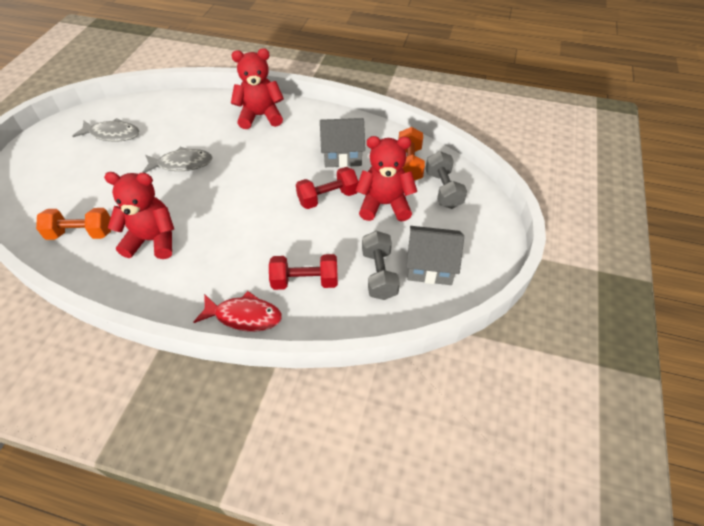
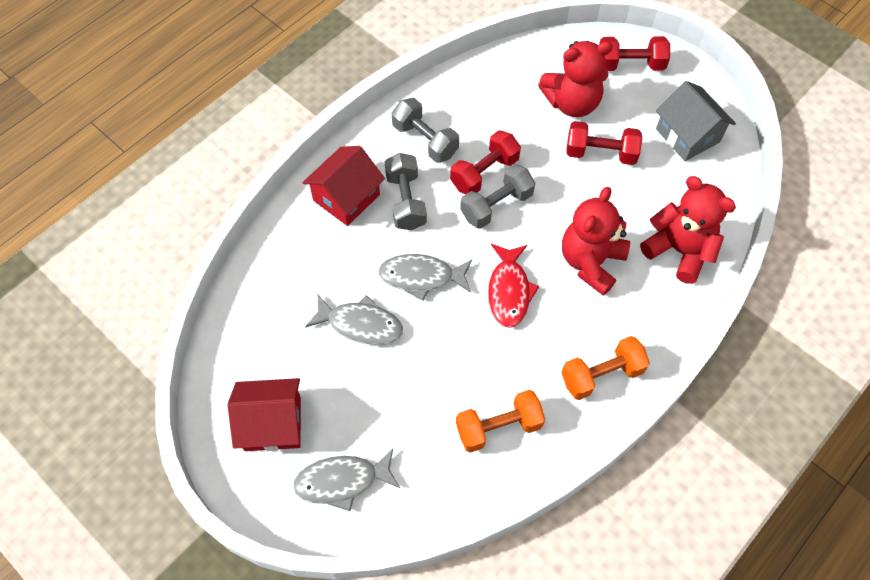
grey dumbbell: [362,231,400,300] [426,151,467,209] = 2 -> [385,153,427,230] [392,98,459,163] [460,164,535,229] = 3
grey fish: [72,118,140,142] [142,147,213,173] = 2 -> [293,449,400,511] [305,295,403,345] [378,254,472,301] = 3
grey house: [320,118,365,167] [406,226,464,285] = 2 -> [656,81,736,161] = 1
red dumbbell: [269,254,338,290] [296,167,359,209] = 2 -> [450,130,521,194] [566,121,642,165] [599,36,670,71] = 3
red house: none = 0 -> [227,378,301,451] [302,146,385,226] = 2

